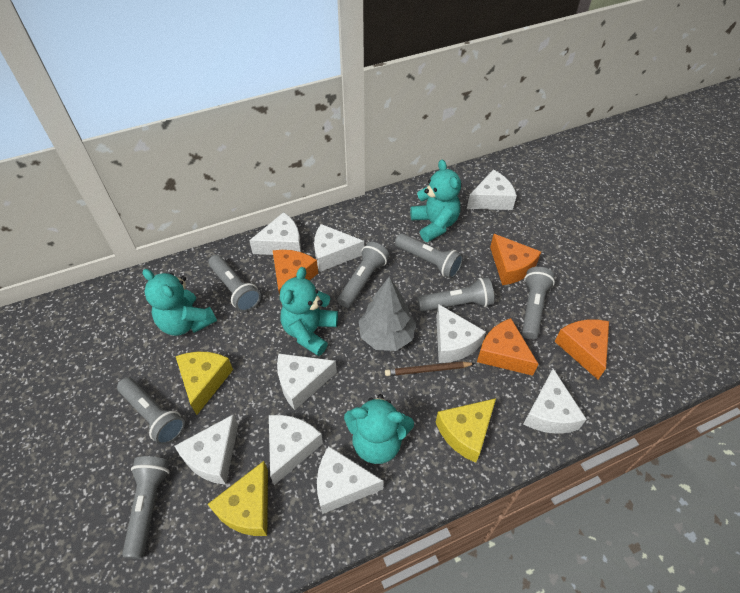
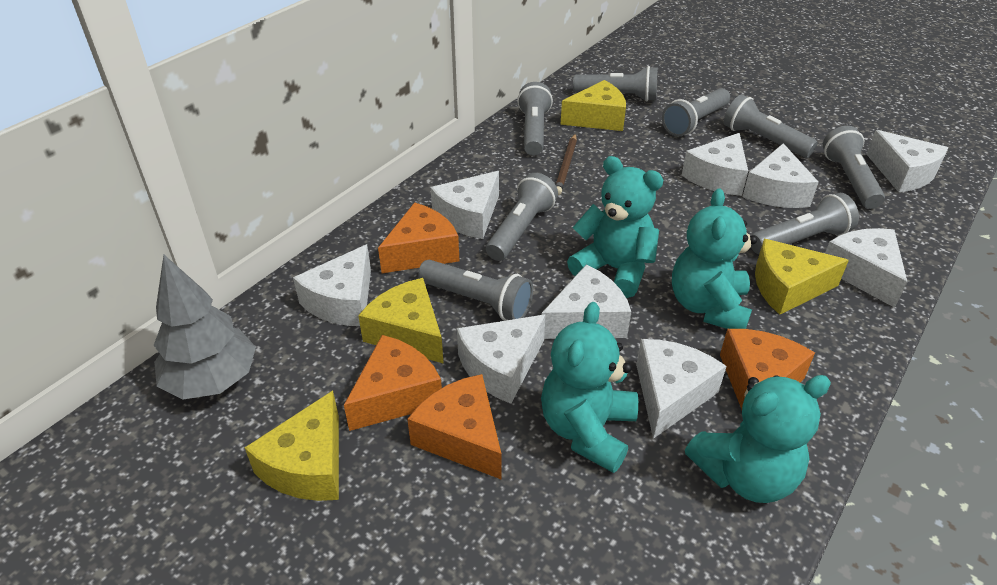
grey flashlight: [117,377,185,445] [122,456,170,559] [208,255,261,312] [337,242,389,308] [395,233,463,278] [417,277,494,311] [522,267,555,340] = 7 -> [418,260,533,321] [486,173,558,261] [517,82,553,155] [573,66,658,102] [662,88,730,137] [724,94,818,158] [751,193,859,254] [823,126,885,209] = 8
yellow cheese: [176,352,233,415] [208,461,268,536] [436,398,496,463] = 3 -> [245,391,339,501] [358,278,444,364] [560,80,626,131] [755,239,849,315] = 4

